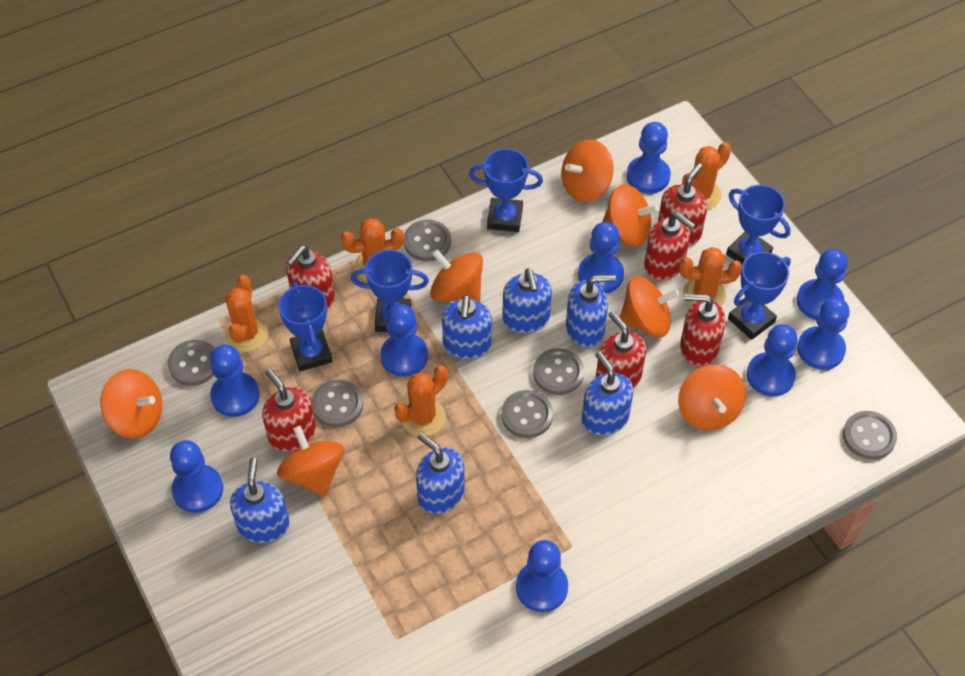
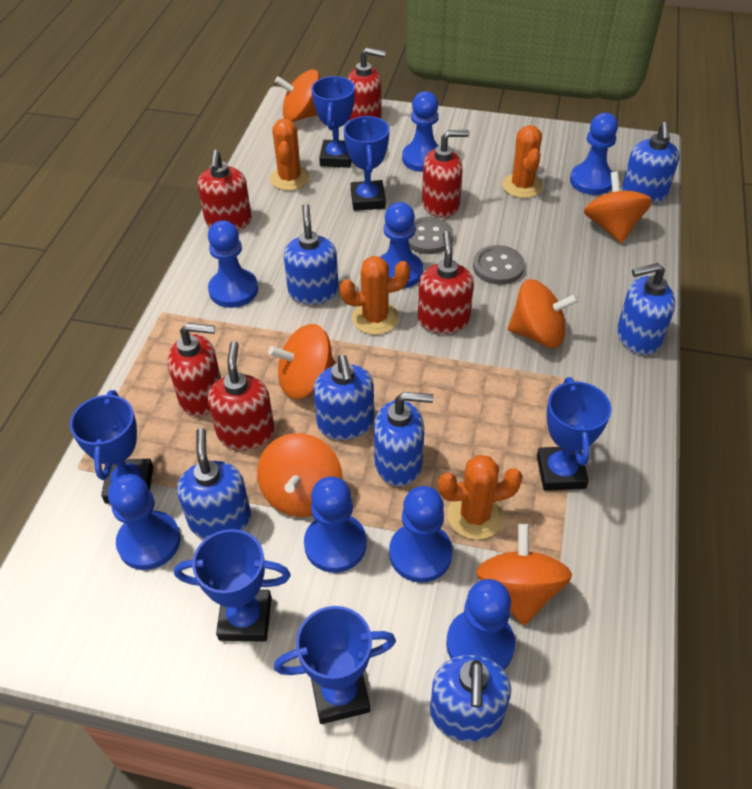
blue pawn: [170,440,223,513] [210,344,260,417] [380,304,428,377] [516,540,568,612] [578,222,624,294] [626,122,671,194] [747,324,797,397] [796,249,848,320] [797,297,850,370] = 9 -> [108,474,181,570] [208,220,258,308] [304,477,367,573] [380,202,423,289] [389,486,453,583] [402,91,439,172] [446,579,515,670] [570,113,618,195] = 8
blue soap dispenser: [230,458,290,543] [416,432,465,514] [442,295,492,359] [502,268,552,333] [566,275,616,348] [582,351,633,436] = 6 -> [177,428,251,539] [284,204,339,305] [313,355,374,440] [374,392,433,486] [430,655,511,742] [617,263,675,355] [622,122,679,204] = 7
blue trophy: [279,282,332,371] [351,250,429,332] [469,149,543,232] [726,185,790,265] [728,252,791,340] = 5 -> [70,390,153,504] [174,529,291,642] [274,606,396,724] [311,76,355,168] [344,116,389,211] [537,377,611,491] = 6
grey button: [168,340,215,386] [311,380,363,427] [404,220,451,261] [501,390,553,438] [533,348,584,395] [843,411,897,460] = 6 -> [408,217,453,254] [473,245,525,285] = 2
orange cactus: [225,275,268,352] [341,218,404,281] [394,365,448,436] [679,247,742,306] [682,142,731,210] = 5 -> [270,118,310,191] [340,256,410,335] [438,455,523,540] [502,125,543,198] = 4
orange spinning top: [100,369,162,439] [277,426,344,497] [430,249,483,302] [561,139,614,202] [602,184,659,247] [620,276,680,337] [678,364,746,431] = 7 -> [257,433,342,517] [268,324,335,399] [275,69,320,122] [476,524,572,625] [508,279,579,348] [584,171,653,243] = 6

